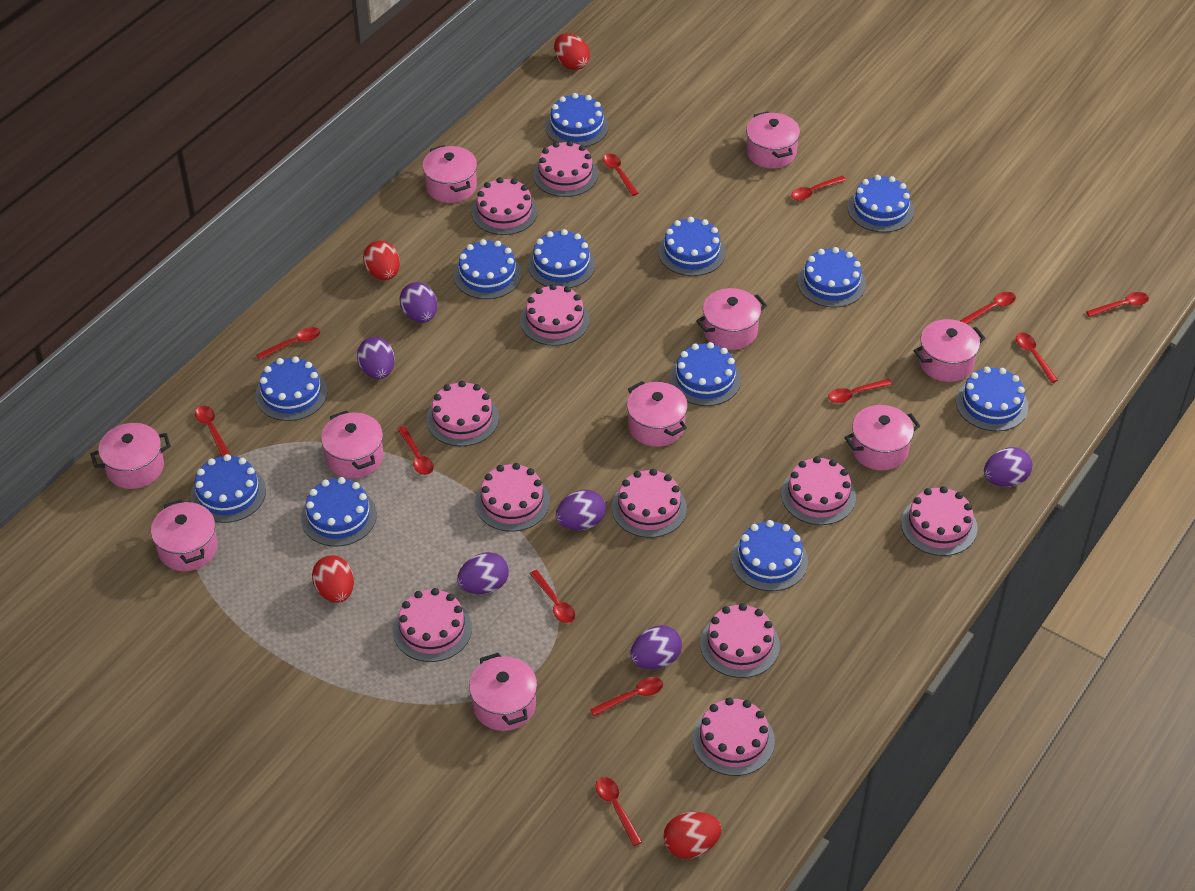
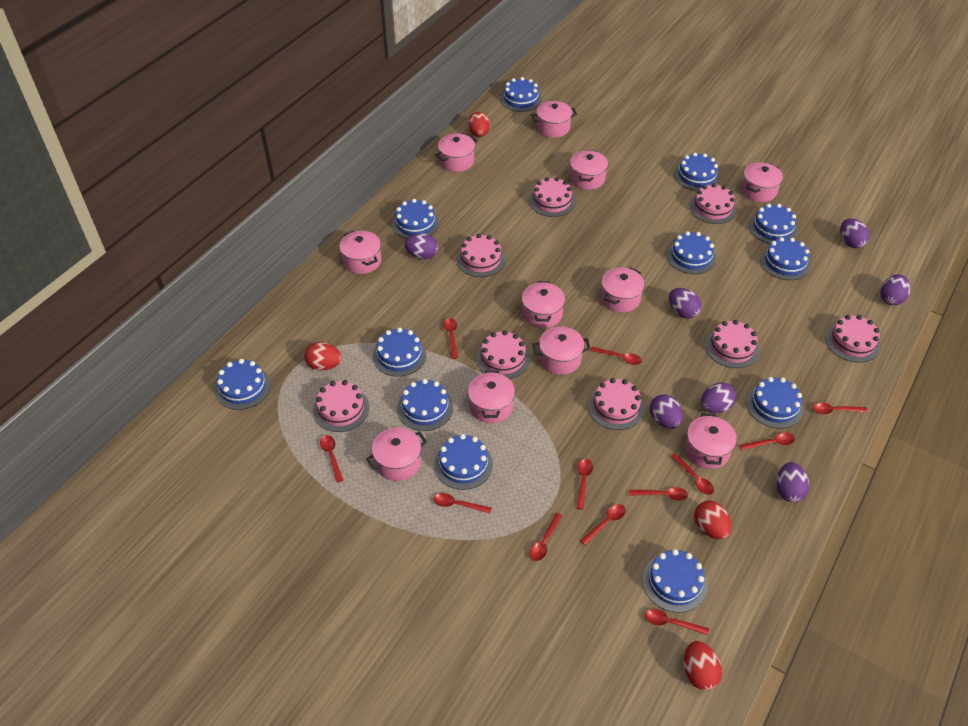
pink cake: [393,588,472,662] [426,381,499,446] [471,177,538,235] [475,463,550,532] [520,284,590,346] [533,141,598,197] [612,469,687,538] [692,697,775,776] [700,603,780,678] [781,456,856,525] [901,486,978,556] = 11 -> [313,380,369,432] [456,234,505,277] [476,330,530,379] [529,177,575,217] [588,378,644,430] [690,183,737,224] [705,320,760,368] [826,315,880,363] = 8
pink pot: [90,423,171,489] [151,499,218,571] [321,410,384,478] [422,145,477,203] [469,653,537,731] [627,381,688,447] [696,288,767,350] [746,112,800,169] [844,405,920,470] [913,319,986,382] = 10 -> [339,230,381,274] [366,427,427,481] [435,134,478,172] [468,370,515,423] [522,281,565,328] [531,101,577,138] [533,327,591,375] [570,150,608,190] [601,267,645,313] [685,413,737,469] [741,162,783,202] = 11
purple egg: [357,337,395,379] [400,282,437,323] [457,552,509,594] [556,490,606,530] [631,625,682,669] [984,447,1033,487] = 6 -> [404,233,438,259] [650,394,683,429] [669,288,701,319] [701,383,736,414] [776,462,809,502] [840,218,870,248] [881,274,910,305] = 7

